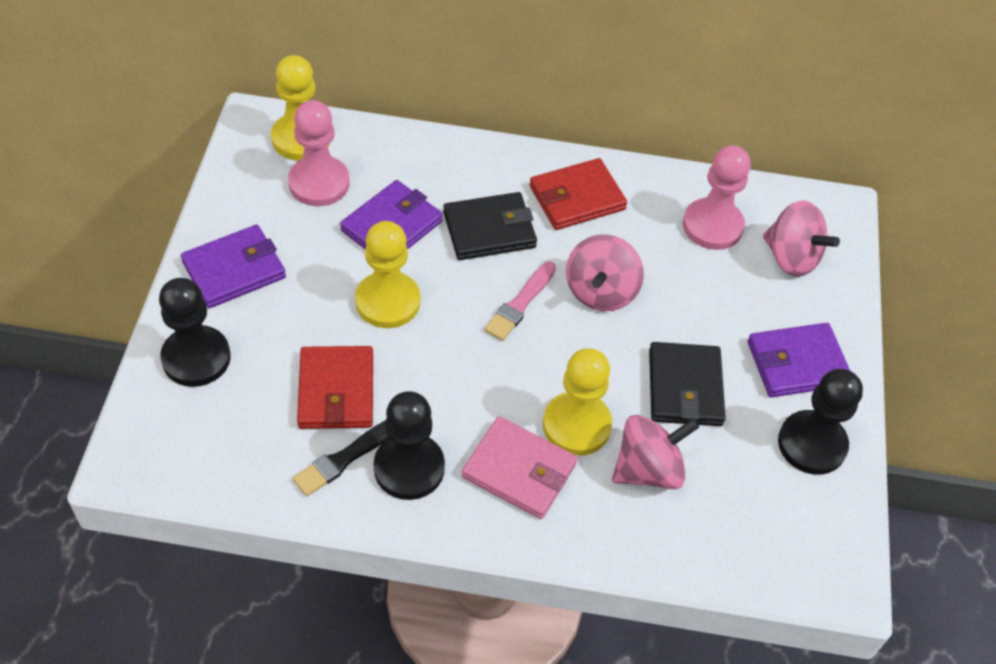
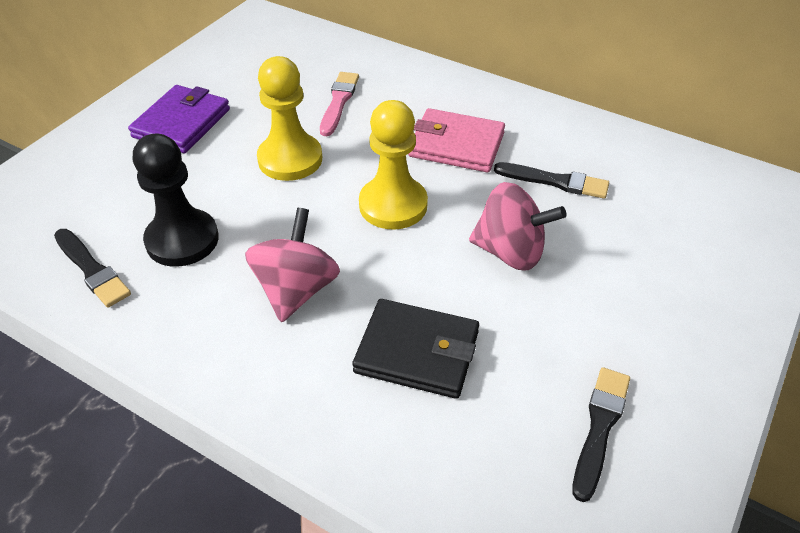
black brush: [292,420,389,496] = 1 -> [54,229,131,308] [494,162,609,199] [572,367,630,502] = 3
black pawn: [159,278,231,387] [374,391,445,500] [778,369,863,475] = 3 -> [133,134,219,267] = 1
black wallet: [443,192,537,260] [649,342,726,426] = 2 -> [352,299,479,399] = 1
pink pawn: [288,100,350,206] [683,145,751,250] = 2 -> none = 0
pink spinning top: [566,234,644,311] [612,415,699,490] [763,201,840,277] = 3 -> [245,208,340,322] [469,182,566,270] = 2
purple wallet: [181,225,286,308] [340,180,443,250] [748,323,850,397] = 3 -> [128,85,230,153] = 1
red wallet: [297,346,373,429] [530,158,627,230] = 2 -> none = 0
yellow pawn: [271,55,330,161] [355,221,420,328] [543,348,612,456] = 3 -> [257,56,322,181] [359,100,428,230] = 2

